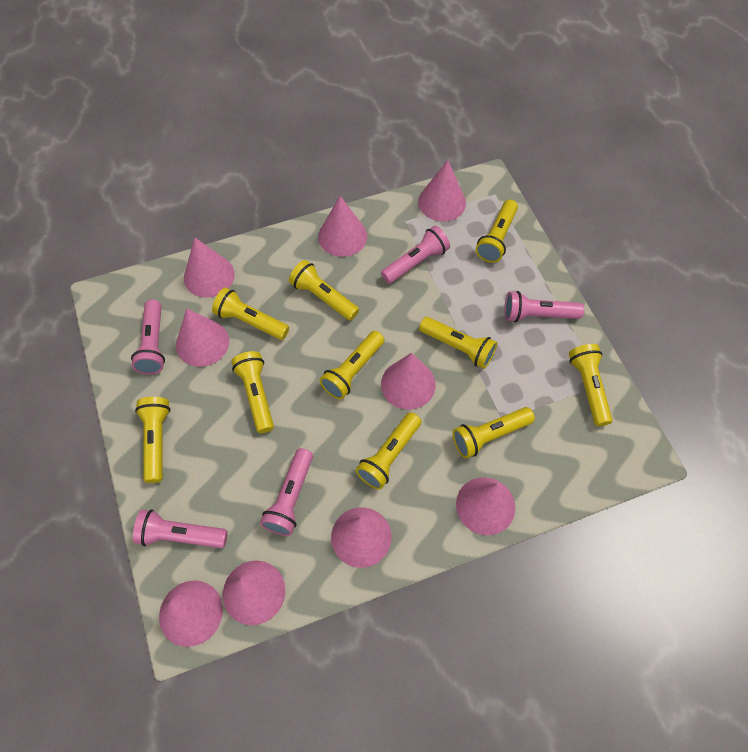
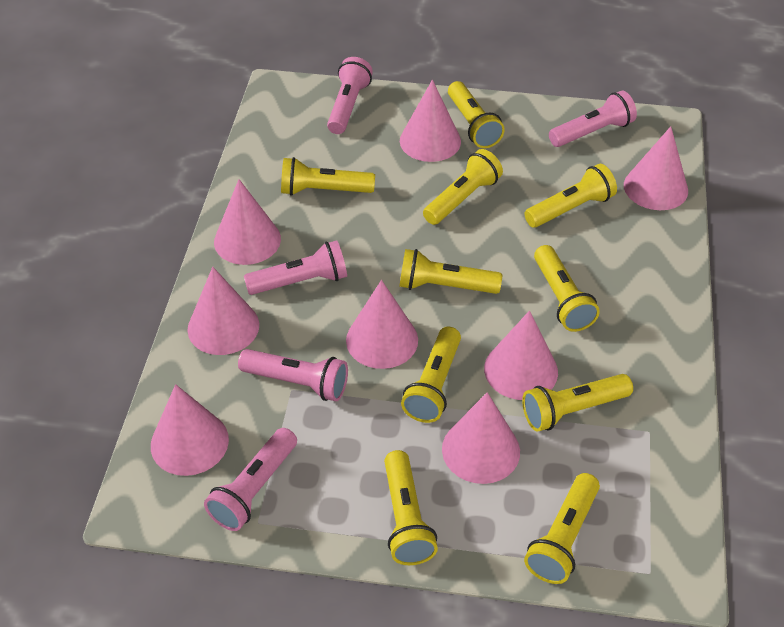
pink cone: [159,580,223,647] [176,309,229,367] [184,238,235,298] [223,561,285,625] [318,196,367,257] [331,507,392,568] [381,353,436,410] [418,160,466,222] [456,477,515,535] = 9 -> [151,384,229,476] [188,267,259,355] [214,179,281,265] [346,280,418,369] [400,80,461,162] [442,392,520,484] [484,310,558,400] [624,126,688,210] = 8

